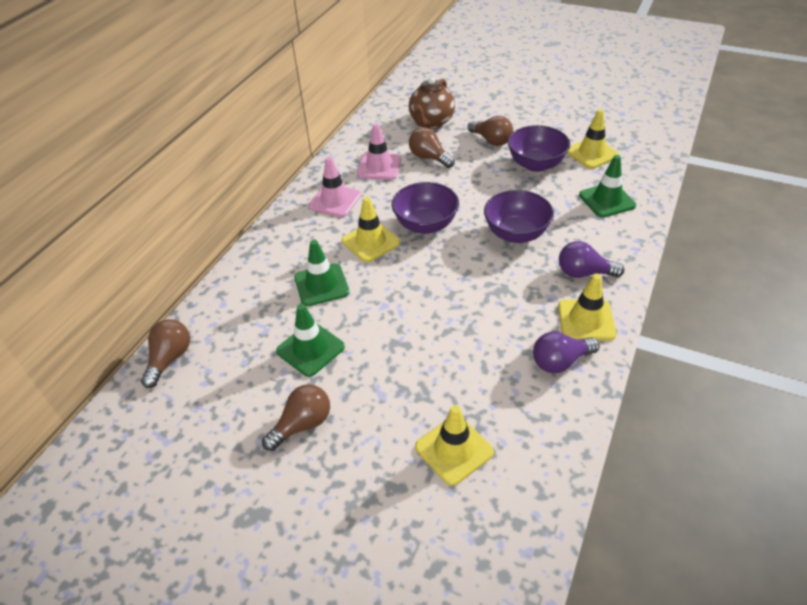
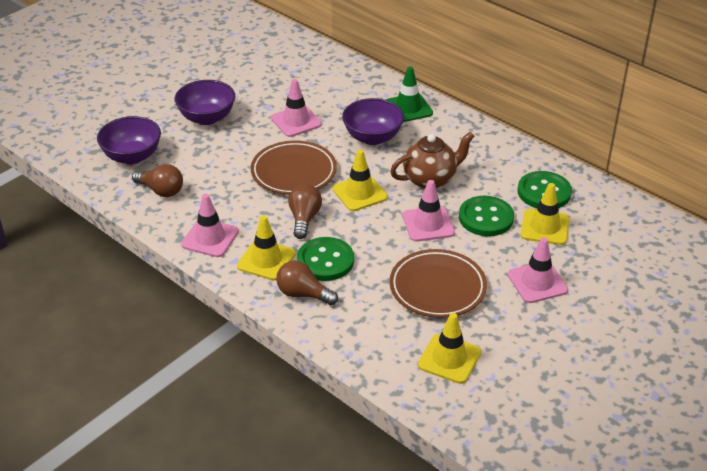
brown light bulb: [141,319,190,388] [262,384,330,451] [409,127,455,168] [468,116,513,146] = 4 -> [132,164,183,197] [276,261,338,305] [288,184,322,239] = 3
brown plate: none = 0 -> [251,141,337,195] [390,249,487,318] = 2
green button: none = 0 -> [297,237,354,281] [459,196,514,236] [518,171,572,208] = 3
green traffic cone: [276,304,345,377] [294,239,349,306] [579,155,636,218] = 3 -> [386,66,433,122] = 1
pink traffic cone: [308,156,361,217] [357,123,401,180] = 2 -> [181,194,239,257] [271,79,322,137] [403,180,455,242] [508,237,568,303] = 4
purple light bulb: [533,332,600,373] [559,241,624,278] = 2 -> none = 0

